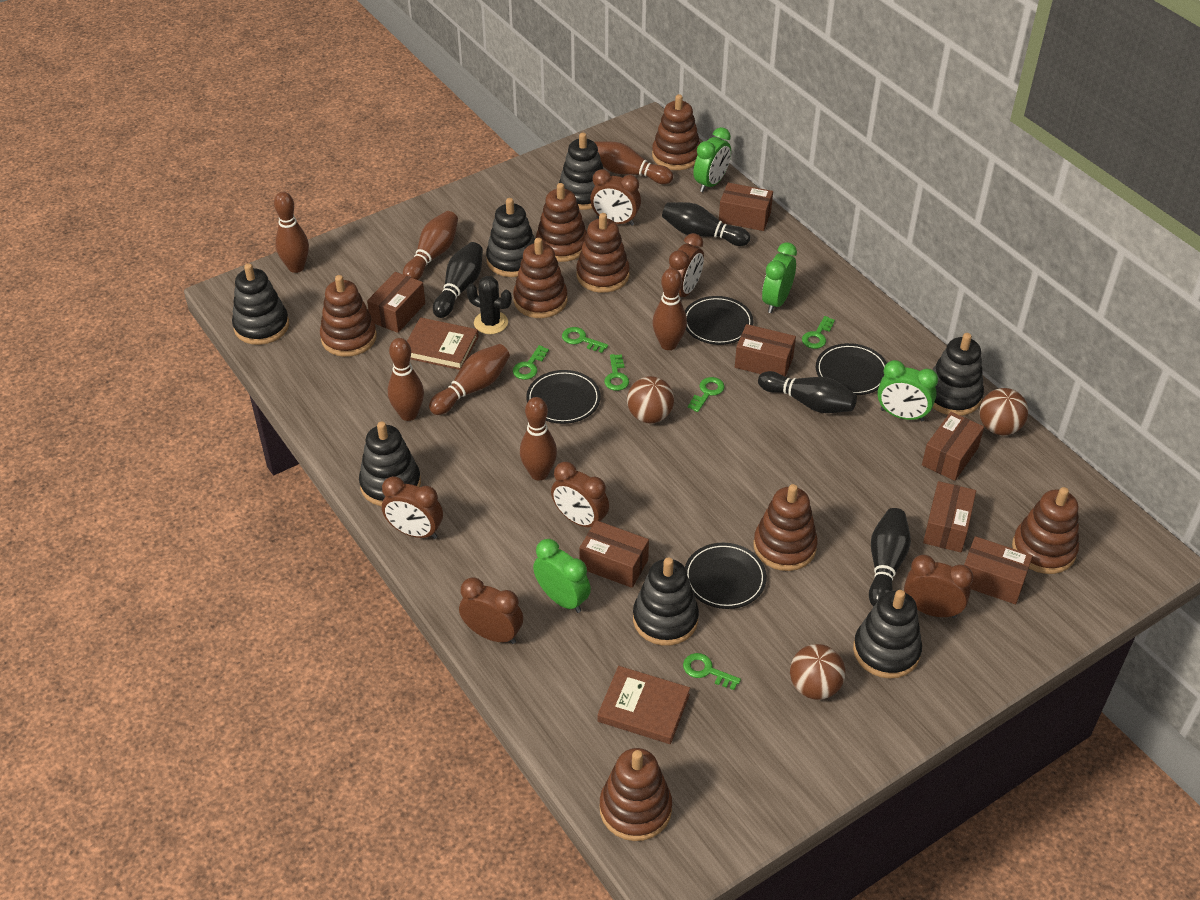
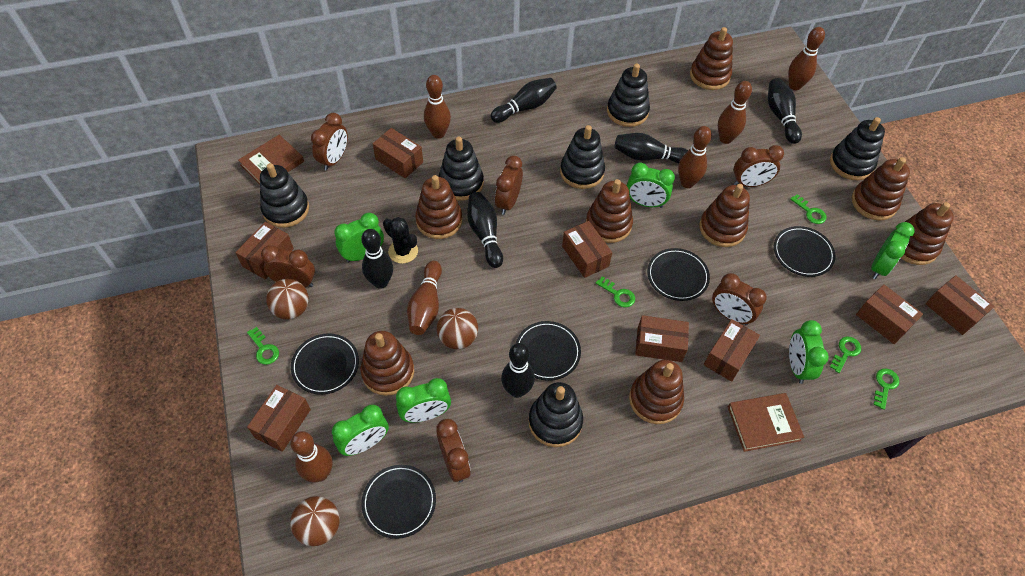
black bowling pin: [433,242,483,318] [662,202,750,246] [758,371,857,413] [869,508,911,607] = 4 -> [361,229,393,289] [467,192,503,268] [491,78,557,123] [501,343,535,398] [614,133,688,164] [768,78,802,144] = 6
black plate: [526,370,601,424] [685,296,753,345] [685,543,767,609] [816,343,887,395] = 4 -> [291,333,359,395] [361,465,436,539] [515,321,581,381] [647,248,710,301] [774,226,836,277] = 5
black stacking toy: [232,263,289,345] [359,421,421,506] [486,198,535,277] [559,133,603,210] [633,557,699,646] [853,590,922,679] [932,333,984,416] = 7 -> [260,163,309,228] [439,137,484,201] [528,382,583,447] [560,125,605,189] [607,63,650,127] [830,117,885,180] = 6
brown bowling pin: [274,192,309,273] [388,338,424,421] [403,211,458,280] [429,344,510,415] [520,397,557,481] [595,141,673,184] [652,268,687,350] = 7 -> [290,431,332,482] [407,261,442,335] [424,75,451,139] [678,126,712,188] [718,81,752,144] [788,27,825,90] = 6
brown box: [367,272,425,333] [579,520,649,588] [719,183,773,231] [735,324,796,377] [922,412,984,481] [923,481,976,552] [964,536,1033,604] = 7 -> [235,222,294,280] [247,385,311,452] [373,128,423,178] [562,221,612,278] [635,315,689,362] [704,319,760,382] [856,285,923,344] [925,275,994,335] = 8
green clock: [533,539,591,613] [693,127,731,192] [762,242,797,313] [877,360,938,422] = 4 -> [332,405,389,456] [334,213,384,262] [396,378,451,422] [627,163,675,208] [789,320,829,384] [871,222,915,279] = 6
green key: [513,345,549,380] [562,327,608,353] [604,354,629,391] [683,653,741,690] [688,377,725,412] [802,316,835,349] = 6 -> [247,327,279,365] [596,277,635,308] [790,194,827,224] [830,337,861,373] [873,368,900,410] = 5

